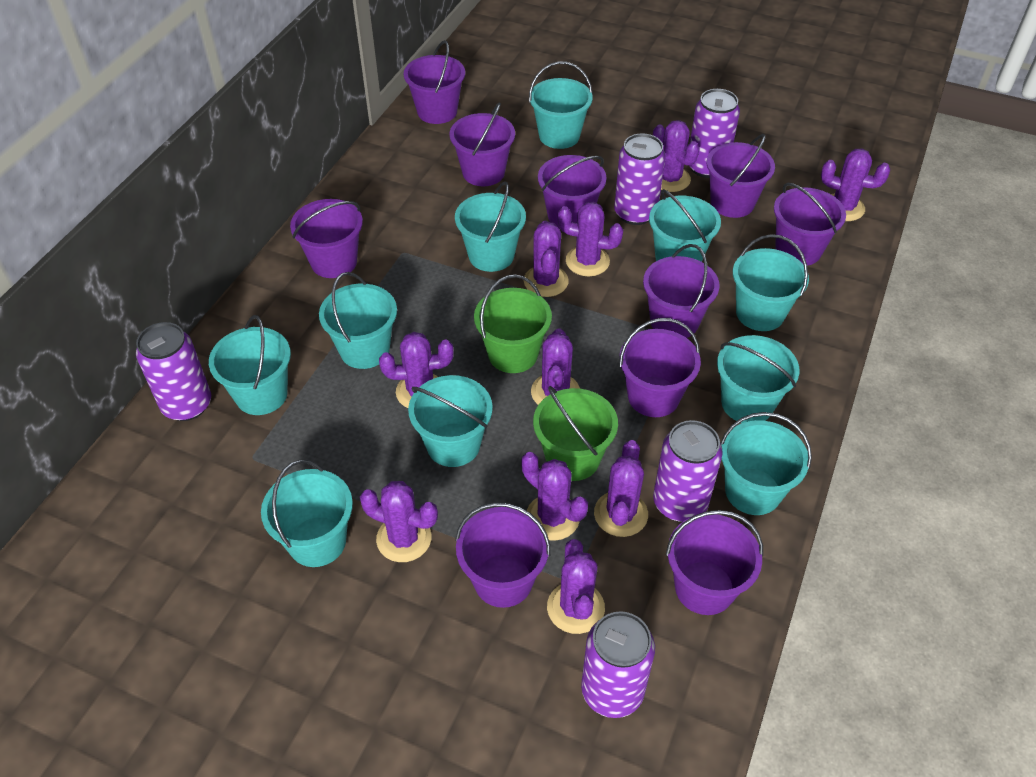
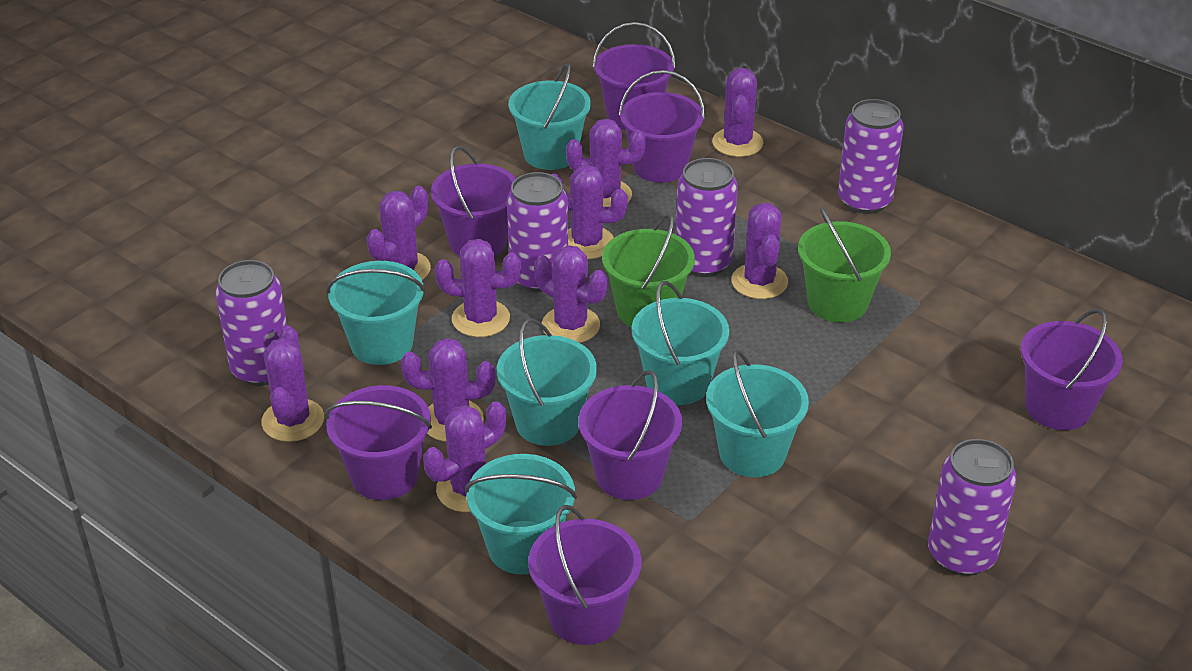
purple bucket: [290,199,363,278] [404,40,465,124] [450,102,515,186] [455,502,550,608] [538,155,607,230] [619,318,701,417] [643,244,719,338] [666,510,763,615] [707,134,775,218] [774,183,846,266] = 10 -> [325,385,432,500] [431,146,516,256] [528,505,642,645] [578,370,682,500] [593,22,676,130] [619,70,705,183] [1021,309,1123,430] = 7
turquoise bucket: [209,315,291,415] [261,460,353,567] [319,272,397,369] [408,375,493,467] [455,181,526,272] [529,61,593,149] [649,189,721,262] [717,335,799,423] [721,412,812,515] [733,234,809,331] = 10 -> [327,261,426,365] [465,454,577,574] [497,319,597,446] [509,63,591,170] [632,281,729,405] [706,349,809,477] = 6

